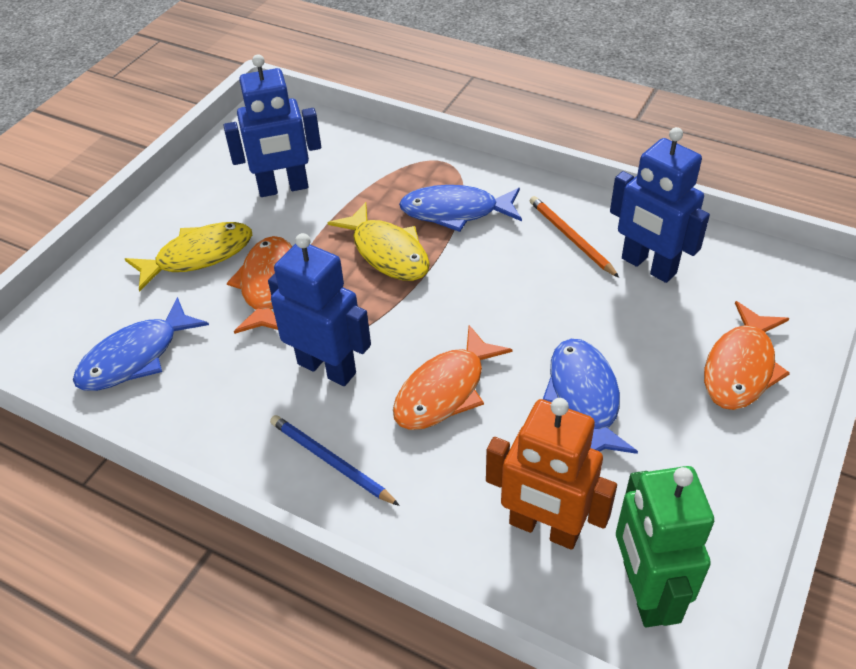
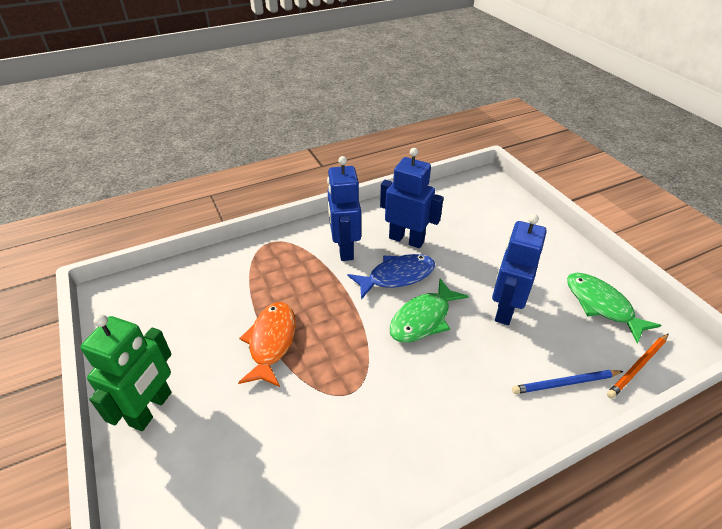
blue fish: [73,297,209,391] [399,185,522,232] [543,339,638,454] = 3 -> [348,254,435,299] = 1
green fish: none = 0 -> [389,279,469,343] [567,273,661,344] = 2
orange fish: [227,236,292,334] [393,325,513,430] [704,301,790,410] = 3 -> [238,302,296,387] = 1
orange robot: [486,398,617,550] = 1 -> none = 0
yellow fish: [125,222,252,292] [328,202,430,281] = 2 -> none = 0

